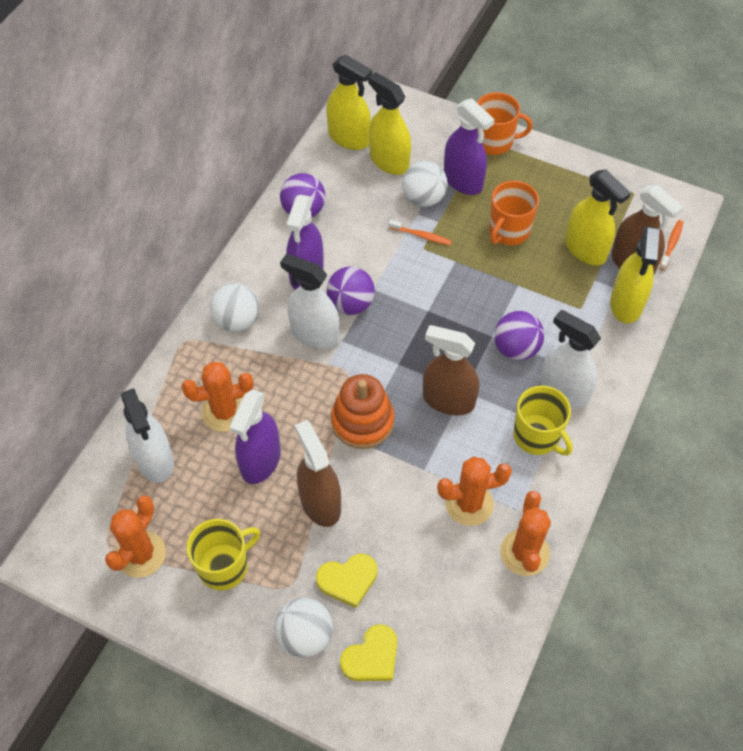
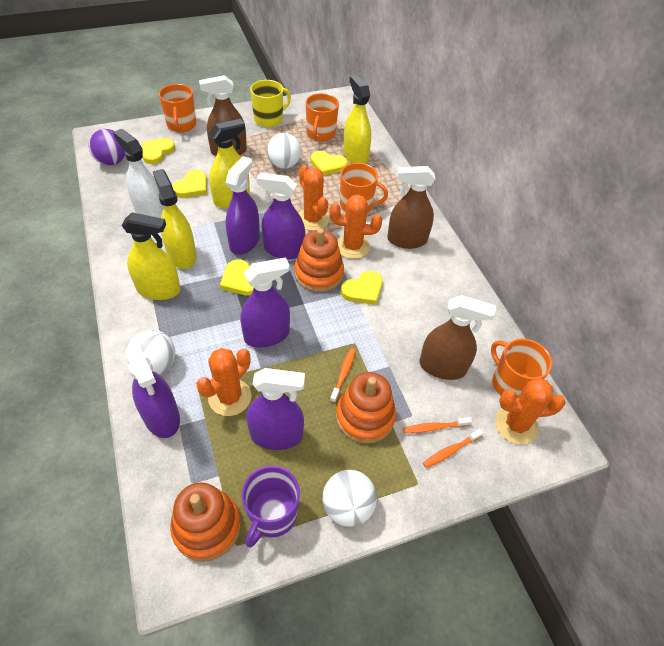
orange mug: [477,92,533,155] [489,180,539,245] = 2 -> [159,84,196,132] [305,93,339,142] [340,163,388,213] [491,339,552,398] = 4
orange stacking toy: [331,374,394,449] = 1 -> [170,482,241,562] [294,228,344,292] [336,372,396,444] = 3
orange toothbrush: [389,220,452,246] [659,220,683,270] = 2 -> [330,348,356,403] [403,417,472,433] [423,429,483,468] = 3
purple ball: [280,173,326,217] [326,266,375,315] [494,311,544,360] = 3 -> [89,129,125,166] = 1
purple mug: none = 0 -> [242,465,300,548] = 1
purple spray bottle: [230,389,281,484] [286,195,324,290] [444,98,495,195] = 3 -> [125,344,180,438] [225,156,260,255] [240,257,290,348] [246,368,305,450] [256,173,305,260] = 5
white spray bottle: [121,388,174,483] [280,254,339,349] [540,310,601,409] = 3 -> [113,129,164,218] = 1
yellow heart: [316,554,377,608] [340,624,397,681] = 2 -> [142,138,175,164] [172,170,207,198] [220,259,254,296] [311,151,348,176] [341,271,383,305] = 5
yellow mug: [187,519,260,590] [513,385,573,455] = 2 -> [250,80,291,127] = 1

